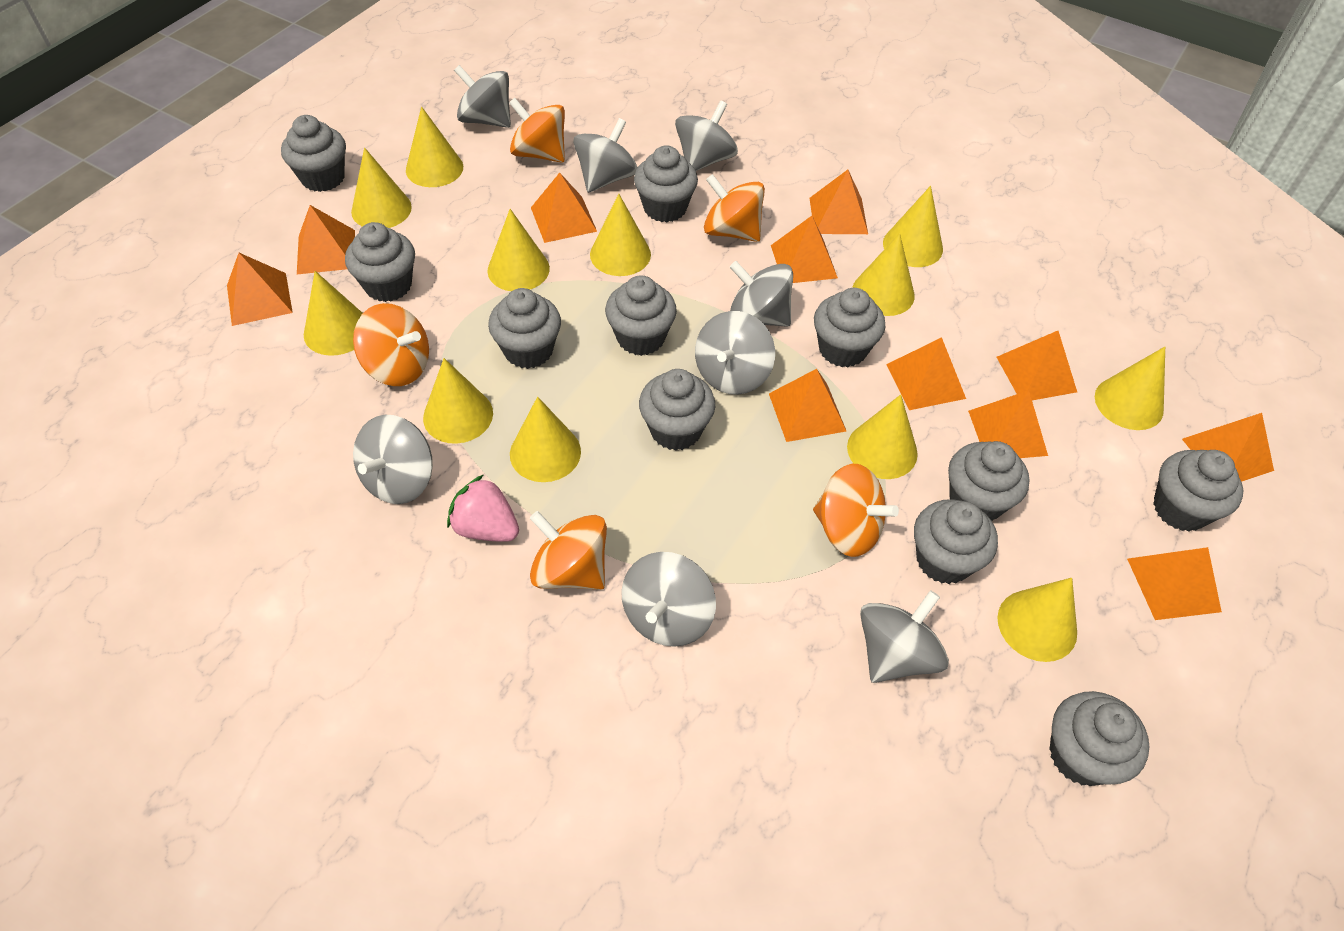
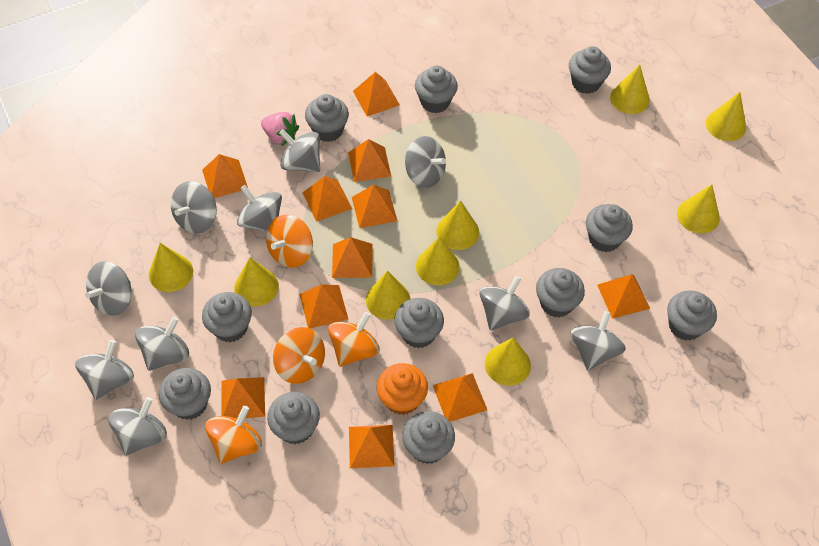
grey spinning top: [353,415,433,504] [454,65,511,128] [573,118,638,193] [621,552,716,647] [675,100,738,171] [695,311,775,395] [730,261,793,327] [860,590,949,683] = 8 -> [75,340,134,400] [85,261,132,316] [108,397,167,455] [135,317,189,371] [171,181,217,234] [237,185,282,232] [279,129,320,172] [405,136,446,188] [479,276,530,331] [571,311,626,371] = 10
orange cupcake: none = 0 -> [377,363,428,415] = 1
orange spinning top: [353,303,429,386] [509,98,565,163] [530,511,607,590] [704,174,765,242] [813,464,899,557] = 5 -> [205,406,262,464] [266,214,313,268] [273,327,325,384] [328,312,380,367] = 4
yellow cone: [304,271,363,356] [351,147,412,228] [406,106,463,187] [423,358,493,444] [487,209,550,291] [510,397,581,482] [590,194,651,276] [847,395,918,479] [852,233,915,316] [883,186,943,267] [997,578,1077,662] [1095,347,1165,430] = 12 -> [149,243,193,292] [234,257,279,306] [366,271,410,320] [416,236,460,285] [436,201,479,250] [485,337,531,386] [610,65,650,114] [677,184,720,234] [706,92,746,141] = 9

